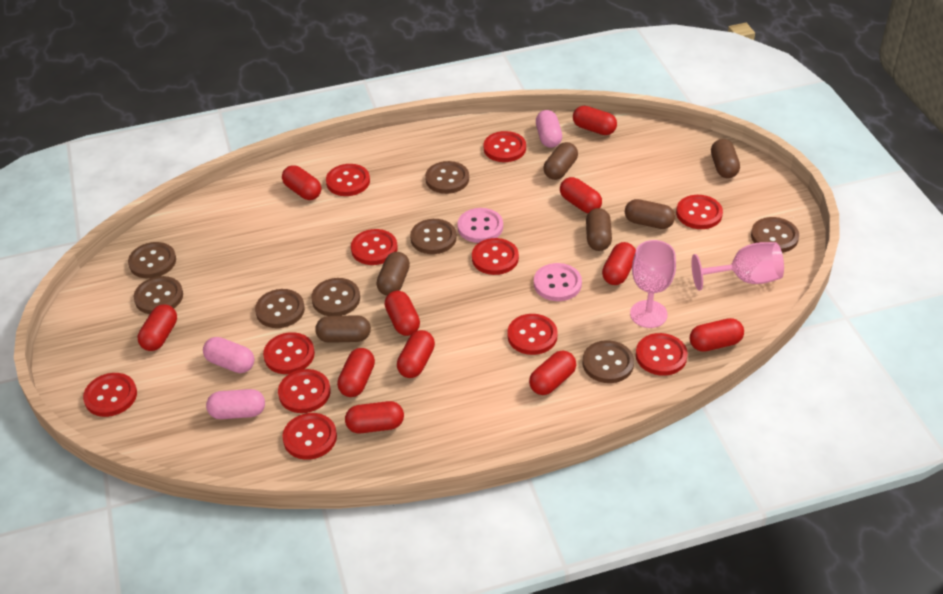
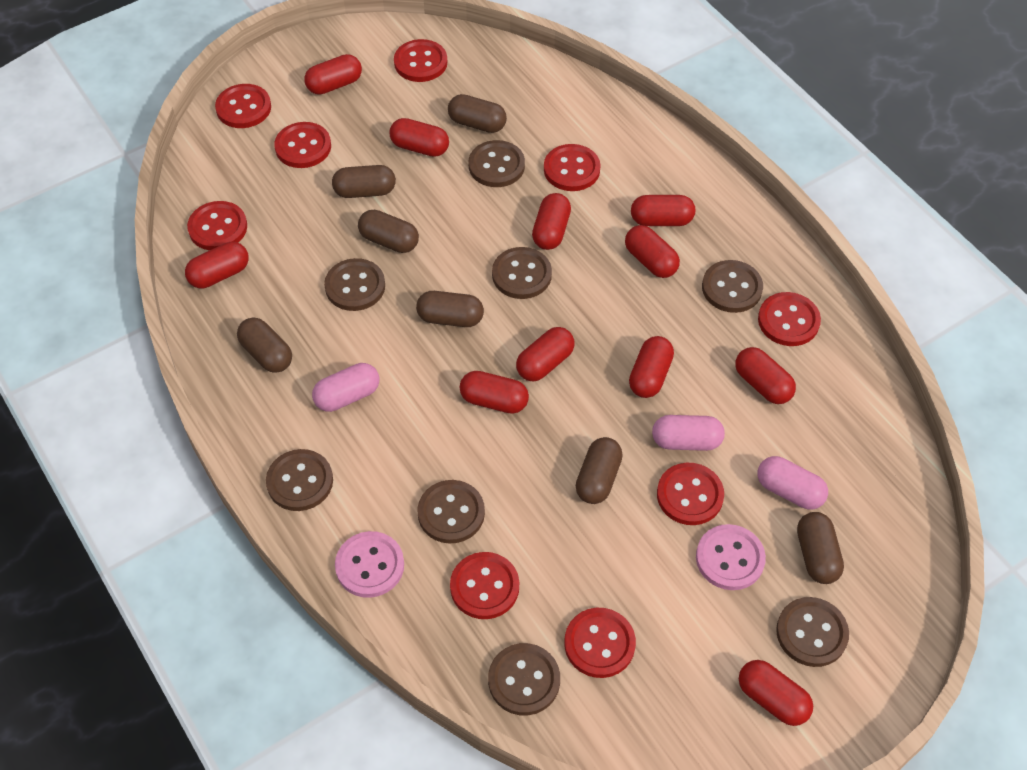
brown capsule: [315,315,371,343] [376,252,410,296] [544,142,578,180] [586,208,612,251] [625,199,675,229] [711,139,740,178] = 6 -> [237,318,292,373] [332,165,396,198] [358,210,419,253] [416,291,484,327] [448,94,507,133] [576,437,623,504] [797,512,844,584] = 7
pink goblet: [630,240,676,328] [691,242,784,291] = 2 -> none = 0
red button: [83,373,137,417] [263,332,315,374] [278,369,331,413] [282,413,337,460] [326,164,370,196] [351,229,398,265] [472,238,519,275] [484,131,526,162] [507,314,558,355] [636,333,688,376] [676,195,723,229] = 11 -> [187,201,247,251] [215,84,271,128] [274,122,331,168] [394,39,447,82] [450,552,519,619] [544,144,601,191] [564,608,636,678] [657,463,724,525] [758,292,821,346] = 9

